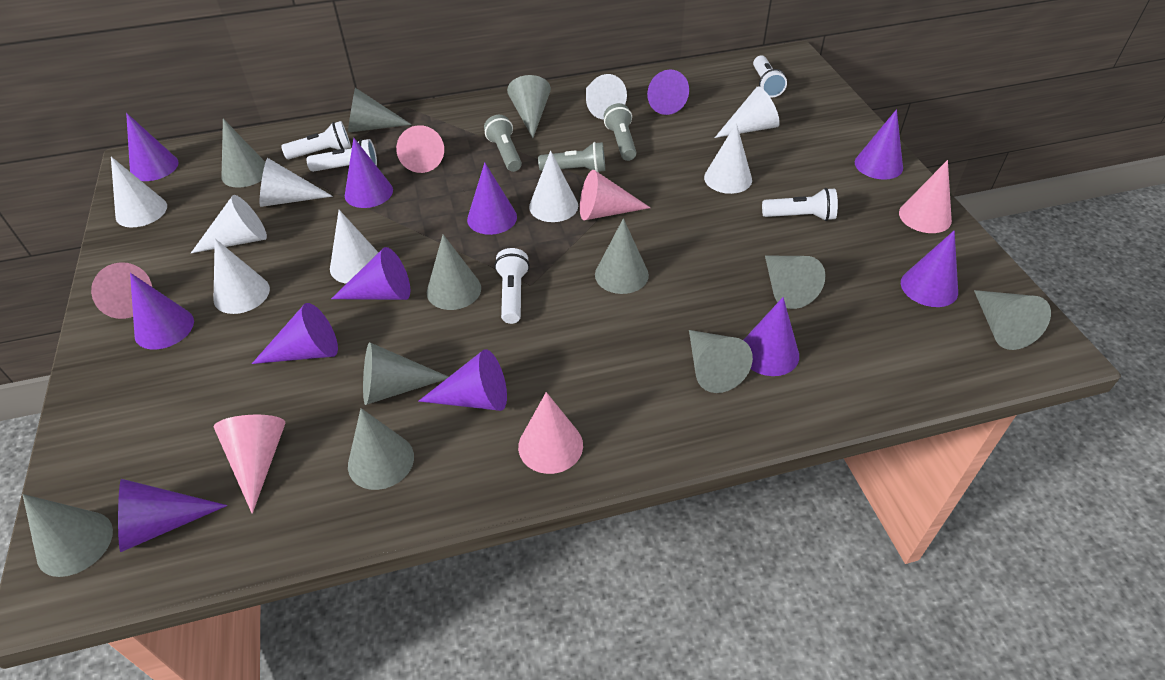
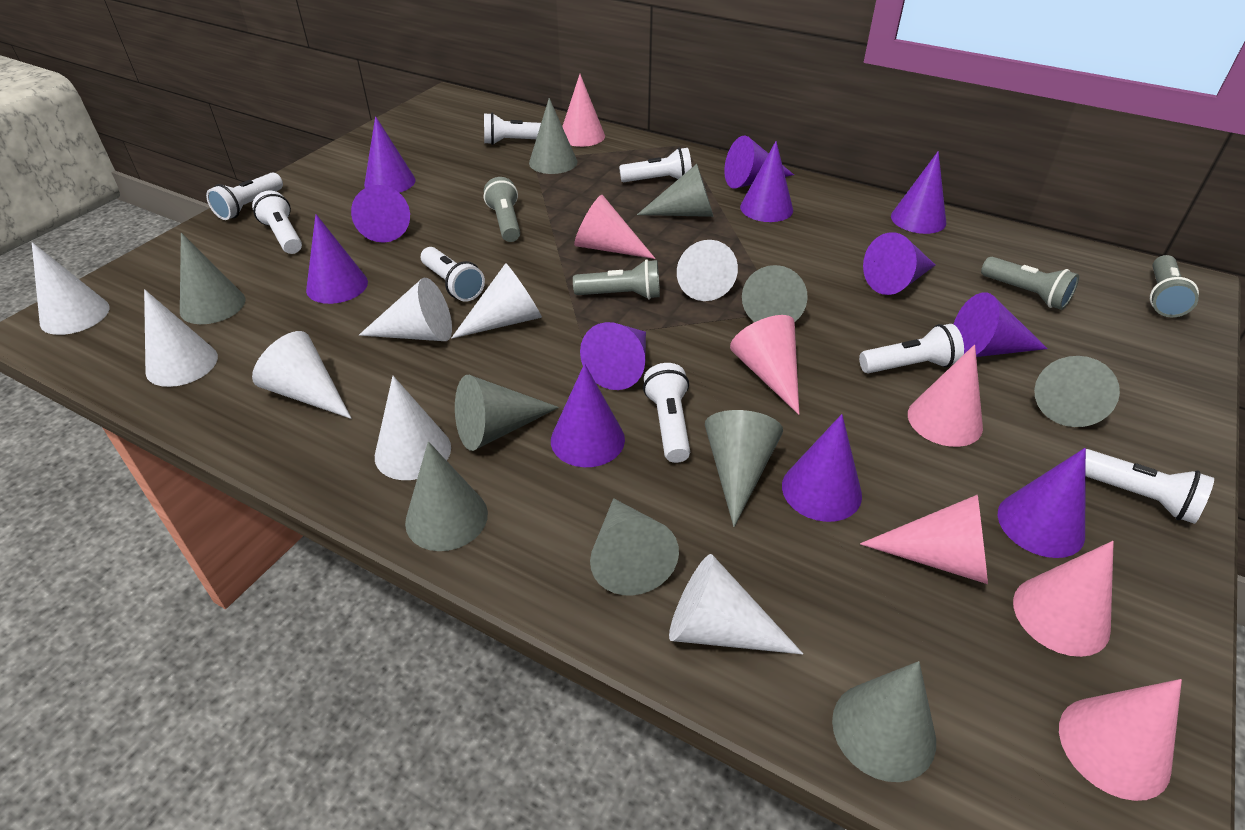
grey cone: [23,494,113,577] [222,119,265,188] [348,88,412,133] [348,408,414,490] [363,342,449,405] [427,234,481,310] [507,75,551,138] [595,218,649,294] [689,330,753,393] [765,255,825,309] [974,290,1051,350] = 11 -> [180,233,245,324] [405,441,488,551] [455,375,559,451] [529,98,577,174] [590,498,679,595] [637,164,713,217] [705,410,783,527] [742,265,808,322] [832,661,936,782] [1034,356,1120,427] = 10
grey flashlight: [484,115,522,172] [538,142,605,172] [604,103,637,161] = 3 -> [484,177,520,242] [573,259,660,300] [981,257,1079,310] [1150,255,1199,317] = 4
pink cone: [91,262,152,319] [214,415,285,514] [396,125,444,173] [518,392,583,474] [580,170,650,220] [899,160,952,233] = 6 -> [562,74,605,147] [574,195,656,259] [730,315,799,415] [860,495,988,584] [908,344,983,447] [1013,541,1114,657] [1059,679,1182,801] = 7
white cone: [111,157,167,227] [191,195,267,253] [214,239,270,314] [260,158,333,207] [330,210,379,284] [529,150,578,222] [586,74,627,119] [704,123,752,194] [715,86,780,138] = 9 -> [32,242,110,335] [144,289,218,387] [252,331,351,419] [359,278,452,341] [375,376,451,480] [451,263,542,339] [669,554,803,654] [677,240,738,301] = 8
white flashlight: [281,121,351,159] [306,139,377,172] [494,248,530,324] [753,55,787,98] [762,188,838,221] = 5 -> [206,172,283,220] [252,191,302,254] [421,247,485,302] [484,113,541,145] [619,148,692,182] [643,363,690,463] [859,324,964,373] [1086,449,1214,524] = 8

